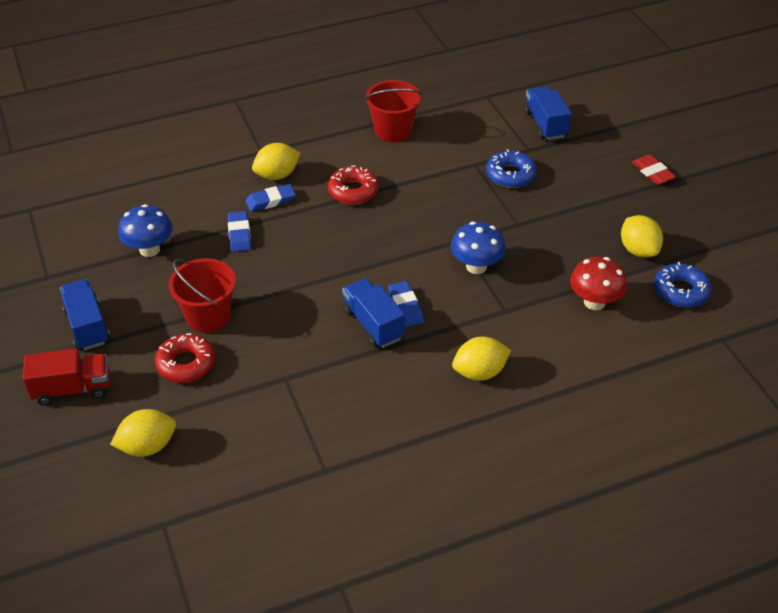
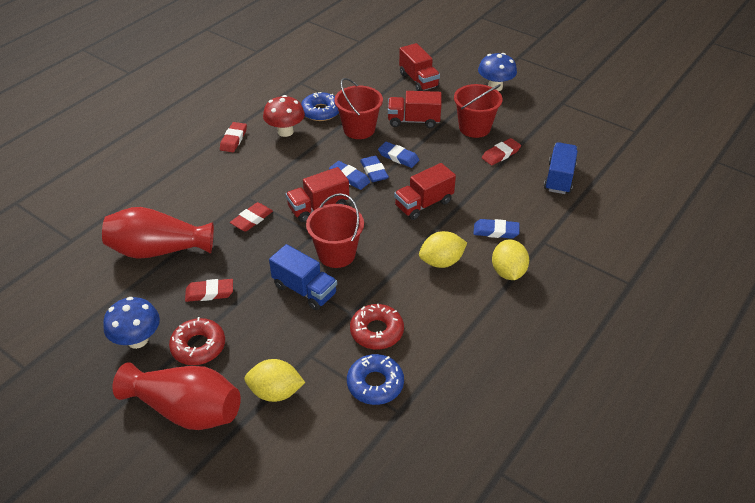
blue eraser: [228,211,251,252] [246,184,296,212] [388,281,424,327] = 3 -> [329,161,370,190] [360,156,389,182] [378,142,419,168] [474,219,520,239] = 4
blue truck: [60,279,110,350] [342,278,405,348] [524,86,571,140] = 3 -> [269,244,337,310] [544,142,578,194] = 2
red bucket: [168,258,236,333] [365,80,422,142] = 2 -> [306,193,364,268] [334,78,383,139] [454,84,503,138] = 3
red eraser: [632,154,676,185] = 1 -> [185,279,233,302] [220,122,247,152] [230,202,273,232] [482,138,521,165] = 4
red truck: [23,348,109,406] = 1 -> [286,167,349,222] [388,91,442,128] [394,163,456,220] [399,43,440,91] = 4
red vase: none = 0 -> [102,207,214,259] [112,362,241,430] = 2
yellow lemon: [110,409,176,457] [252,143,300,180] [452,337,511,381] [621,215,663,258] = 4 -> [244,359,305,402] [419,231,467,268] [492,239,529,280] = 3

